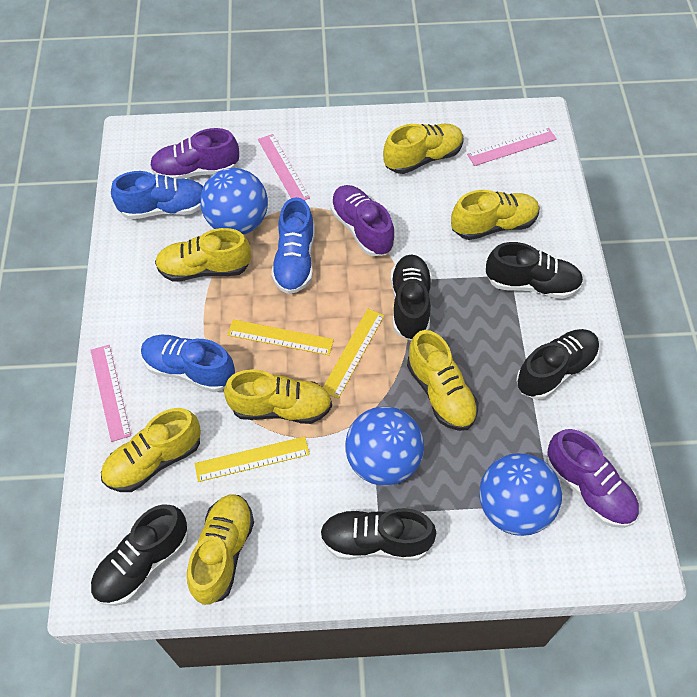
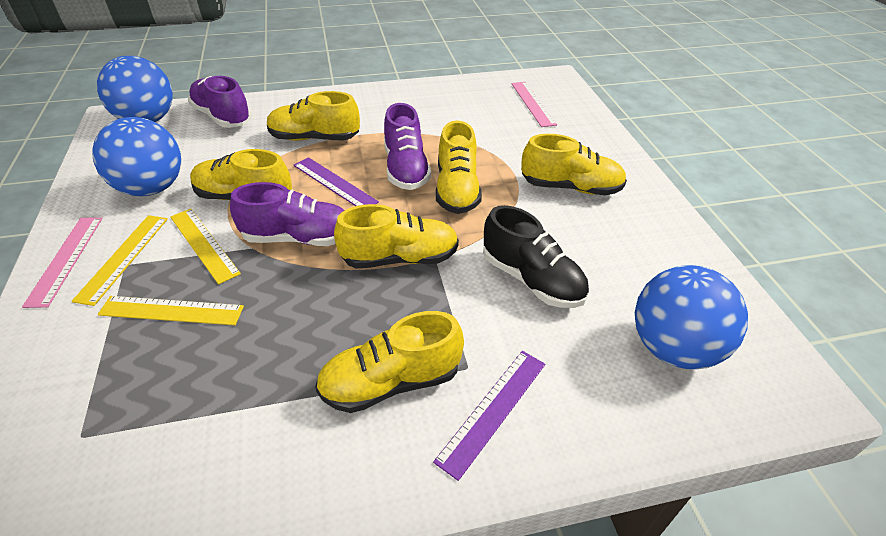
black shoe: [90,504,188,606] [320,508,436,561] [390,254,432,341] [486,242,583,299] [516,329,599,400] = 5 -> [483,205,589,308] = 1
blue shoe: [111,171,203,219] [141,335,235,392] [271,197,315,294] = 3 -> none = 0
pink ruler: [90,345,131,442] [258,134,310,201] [467,128,557,166] = 3 -> [22,217,103,308] [511,82,557,127] = 2
purple ruler: none = 0 -> [294,157,379,206] [433,351,545,481] = 2
yellow shoe: [101,408,201,492] [155,228,251,282] [187,494,254,605] [224,369,332,424] [383,124,464,174] [407,330,479,431] [451,190,539,240] = 7 -> [190,149,292,200] [267,91,360,141] [315,311,464,413] [334,204,459,268] [436,121,482,214] [521,134,627,195] = 6

